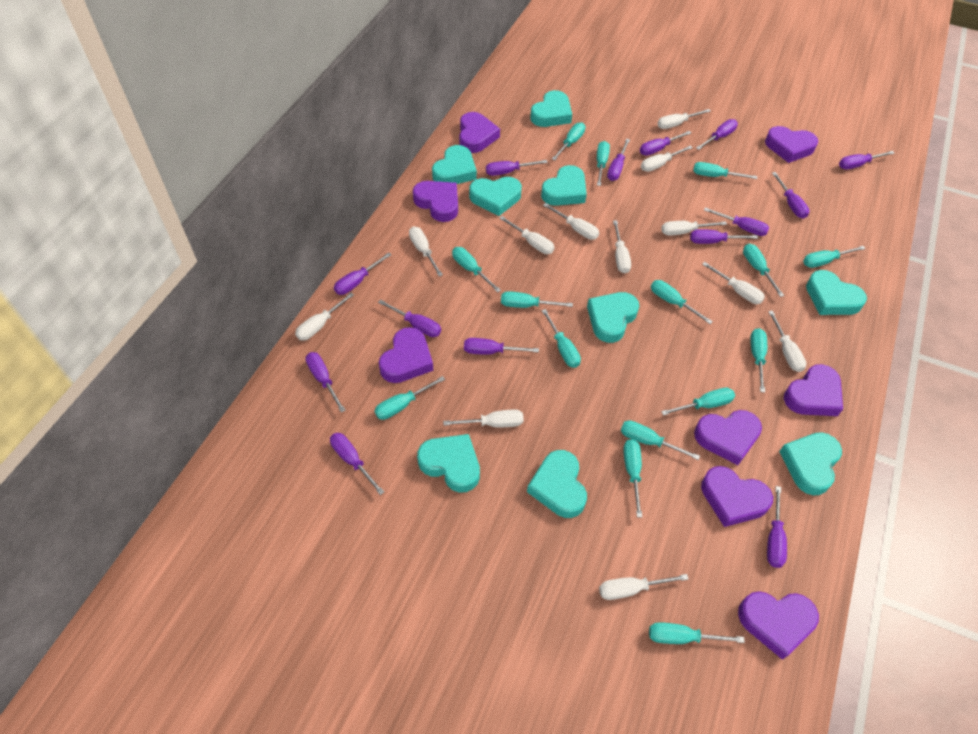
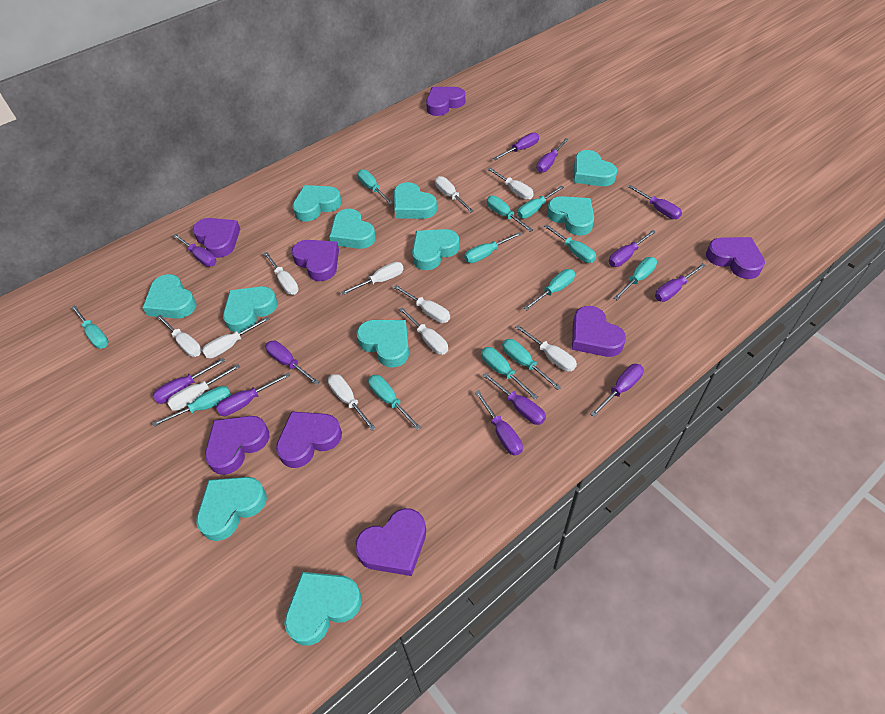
purple screwdriver: [306,352,346,412] [330,433,384,495] [334,252,392,295] [378,299,441,337] [464,338,539,354] [486,160,548,176] [607,139,630,181] [640,131,691,156] [690,229,758,244] [696,119,738,150] [704,207,769,236] [767,486,787,568] [772,172,810,219] [839,151,895,169] = 14 -> [152,358,225,404] [173,234,216,267] [216,373,290,416] [265,341,319,385] [475,390,523,456] [482,373,546,425] [493,133,539,160] [536,138,569,173] [590,364,644,417] [609,230,656,267] [628,185,682,219] [655,263,706,302] = 12
turquoise heart: [417,434,480,493] [432,145,477,184] [469,177,522,216] [527,450,587,518] [530,90,572,127] [541,165,587,206] [587,292,639,343] [779,432,842,495] [806,270,867,315] = 9 -> [142,274,197,319] [196,477,267,541] [223,286,278,333] [284,572,362,646] [292,185,342,222] [329,209,376,249] [356,320,409,368] [394,182,437,219] [412,229,459,270] [547,196,594,236] [574,150,617,186] = 11
turquoise screwdriver: [374,376,445,420] [452,247,501,293] [501,291,573,308] [542,309,581,368] [552,122,585,160] [597,141,610,186] [621,420,700,460] [623,439,642,518] [649,622,745,644] [651,280,713,324] [661,388,735,416] [693,162,757,179] [743,244,784,297] [750,328,767,393] [803,246,866,268] = 15 -> [71,305,109,349] [152,386,231,427] [357,169,393,205] [368,375,421,430] [464,232,522,263] [481,347,538,400] [487,196,533,232] [502,339,561,390] [517,185,564,219] [524,269,575,311] [544,225,596,263] [613,257,657,300] = 12
white screwdriver: [295,293,354,341] [409,227,443,277] [443,410,524,427] [499,216,554,254] [543,203,599,240] [599,574,689,600] [613,220,631,273] [641,146,693,172] [658,109,711,129] [661,221,727,236] [702,262,765,304] [768,311,806,372] = 12 -> [157,315,202,357] [167,364,240,411] [202,316,269,358] [264,252,299,295] [328,374,376,431] [341,262,404,295] [394,285,450,323] [399,307,448,355] [435,176,474,212] [487,168,534,200] [515,325,577,372] = 11

